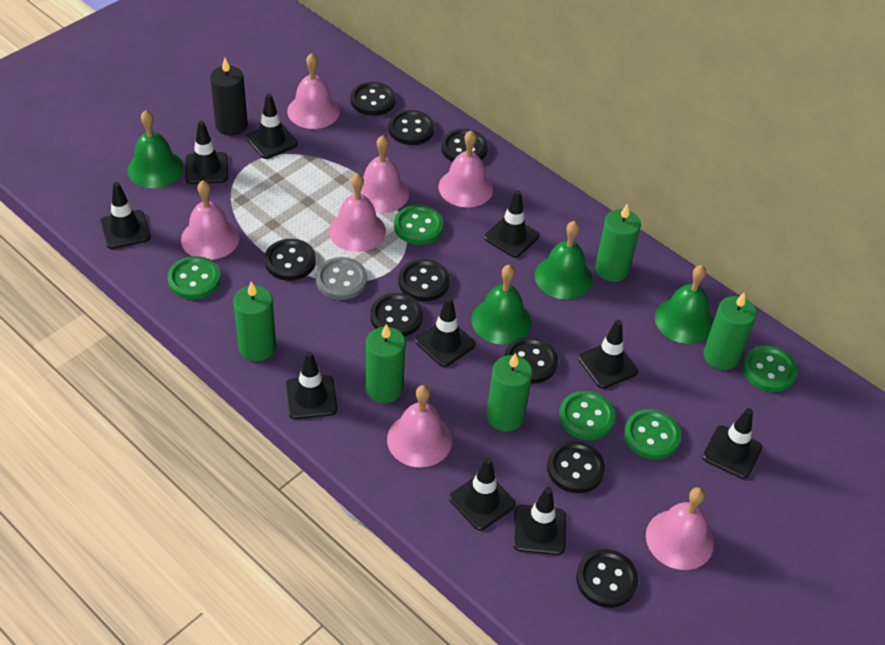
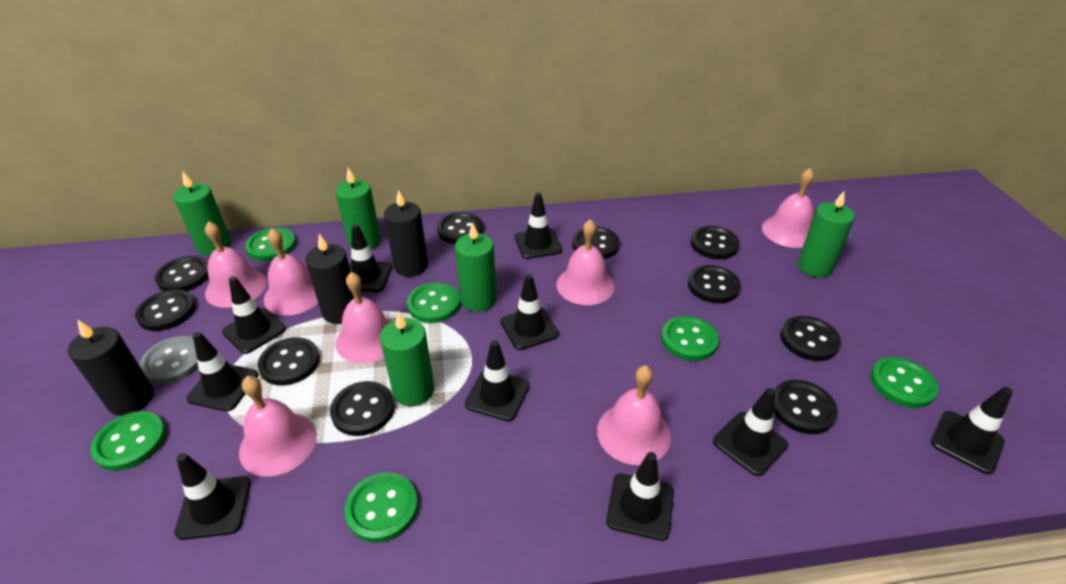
black button: [264,239,316,281] [350,82,396,116] [370,293,423,337] [388,110,435,145] [398,259,450,301] [441,129,488,162] [504,337,558,384] [547,441,605,493] [576,549,638,608] = 9 -> [135,289,196,331] [155,256,209,291] [258,337,320,386] [330,381,395,436] [437,212,483,244] [572,226,620,259] [688,265,741,303] [691,226,740,259] [774,380,838,434] [781,316,841,361] = 10
black candle: [210,58,248,136] = 1 -> [68,319,154,416] [305,234,354,324] [384,190,428,277] = 3
green bell: [127,110,184,188] [471,265,531,345] [535,221,592,299] [655,265,713,344] = 4 -> none = 0
green button: [167,256,221,299] [394,205,443,245] [559,391,615,440] [624,409,681,460] [743,346,798,392] = 5 -> [91,411,166,471] [245,227,296,261] [344,472,418,543] [407,282,460,323] [661,316,719,361] [870,357,939,408] = 6

